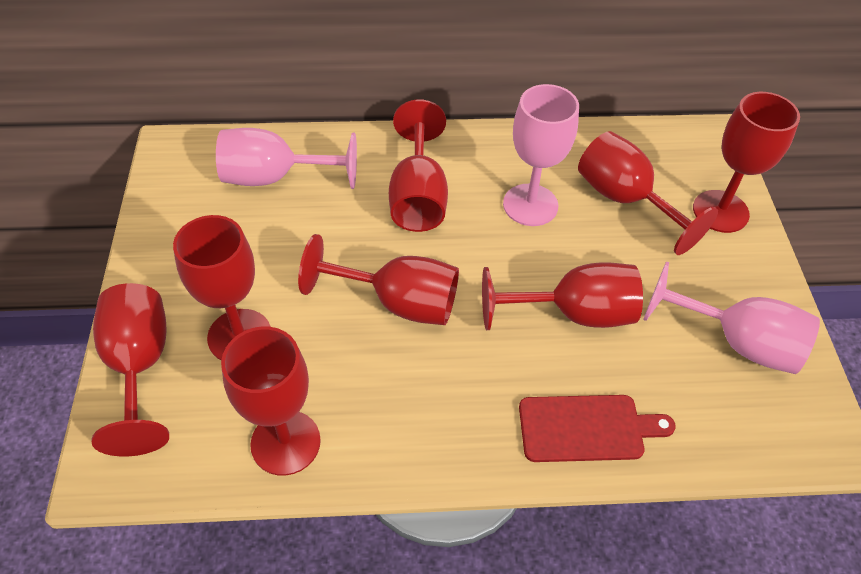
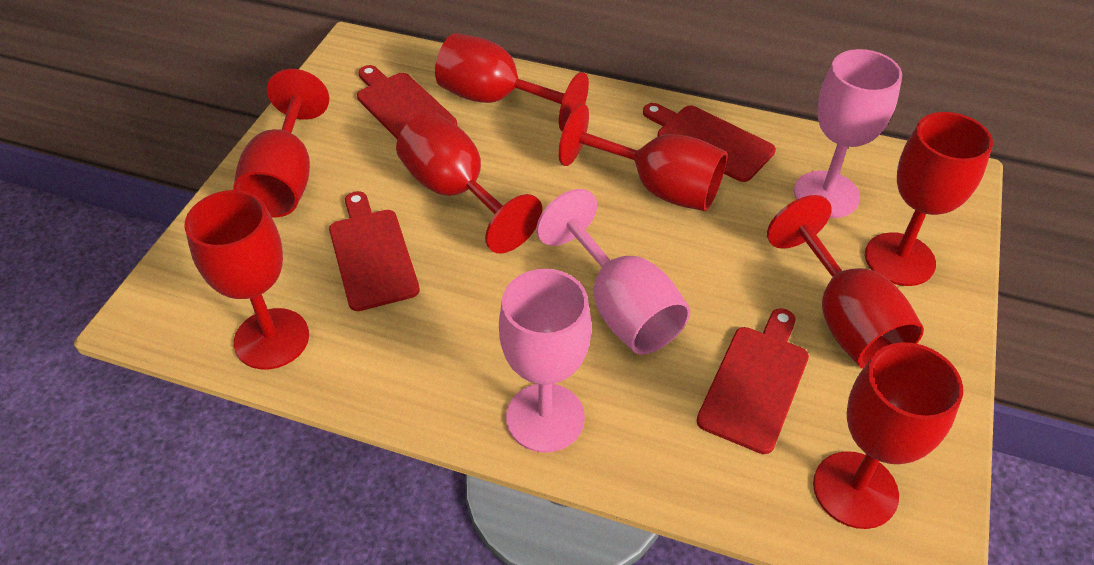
red cutting board: [519,395,676,462] = 1 -> [329,191,420,311] [357,65,457,140] [643,103,776,182] [697,308,809,454] = 4

